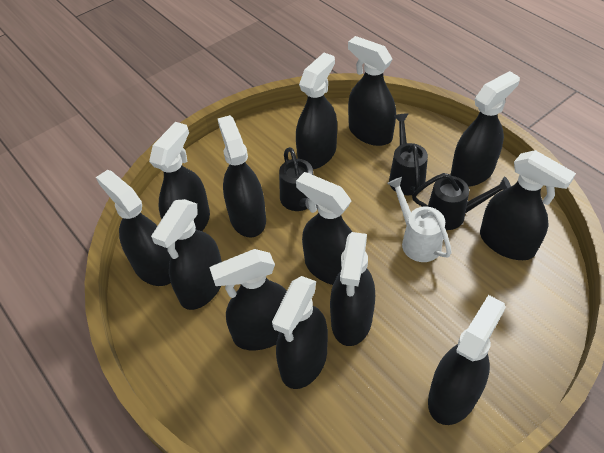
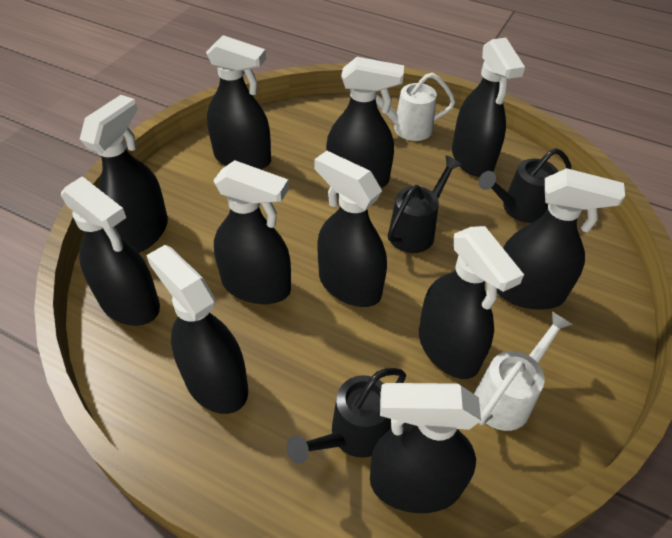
black spray bottle: [96,170,171,286] [149,122,210,231] [151,199,222,310] [210,249,287,350] [218,115,266,238] [272,276,328,389] [296,53,337,169] [296,172,352,285] [330,232,375,346] [348,36,396,146] [428,295,505,425] [451,71,520,187] [480,150,576,260] = 13 -> [61,176,160,326] [80,95,168,253] [146,245,248,414] [206,35,271,169] [213,160,291,304] [314,151,387,307] [326,57,404,188] [370,383,481,513] [419,226,524,379] [452,38,525,177] [497,168,625,309] = 11
white watering can: [387,177,452,262] = 1 -> [376,73,455,141] [474,311,573,431] = 2

